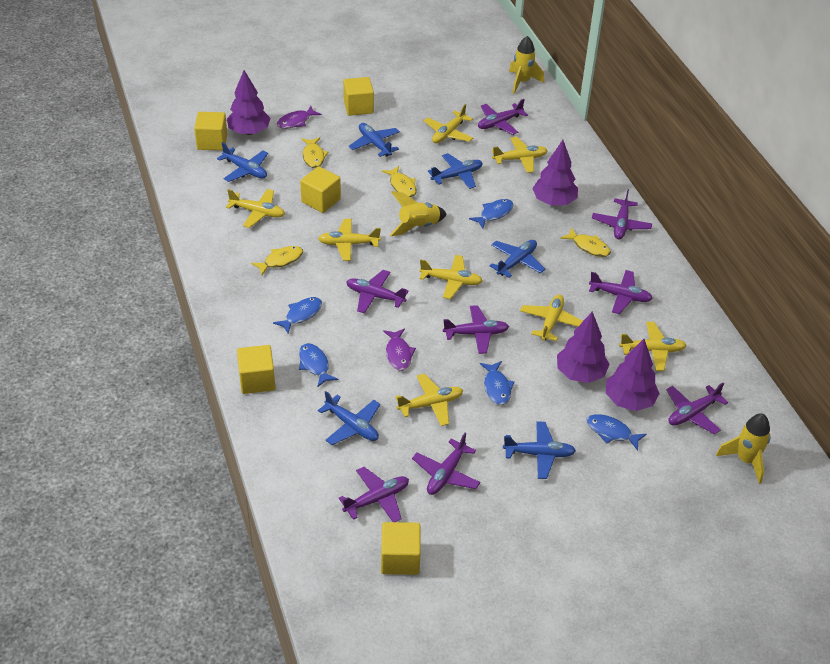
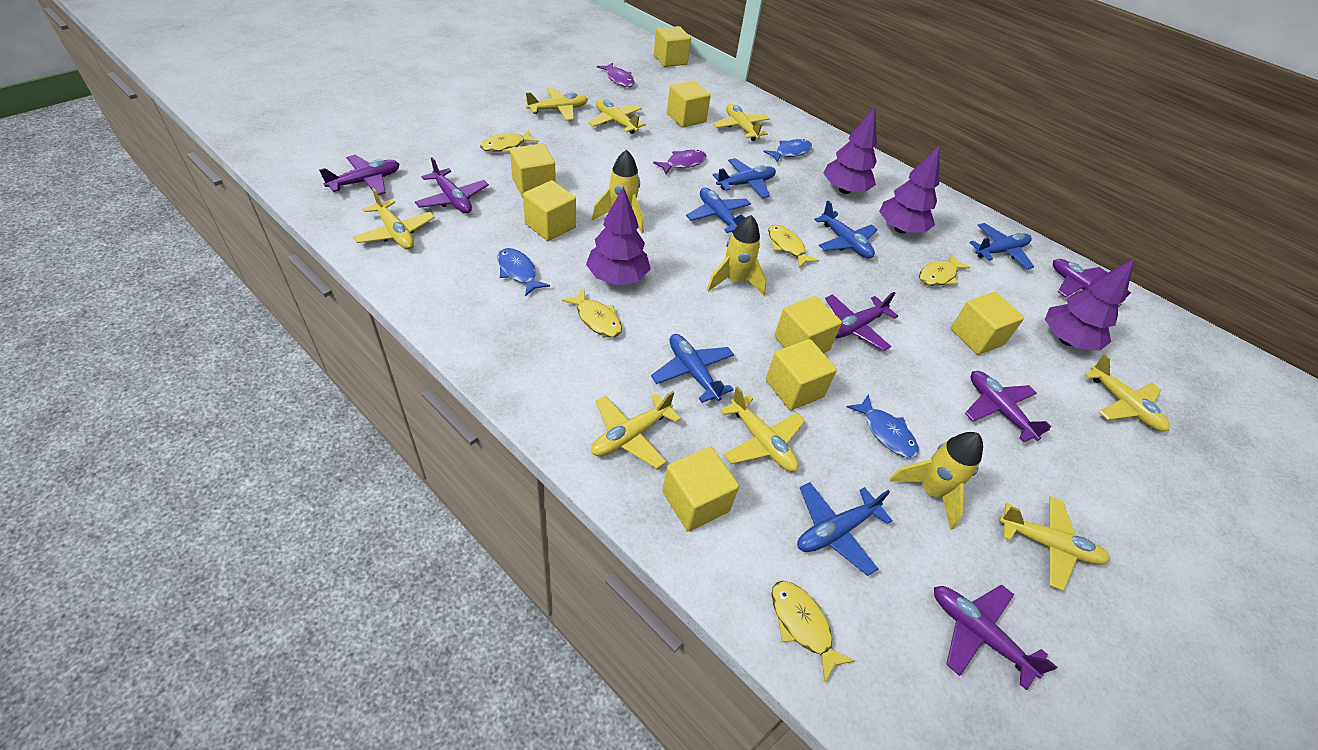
blue fish: [273,297,322,334] [299,343,338,387] [469,199,514,228] [480,361,514,405] [586,414,647,451] = 5 -> [498,248,550,296] [763,139,812,163] [847,394,919,458] = 3
purple plane: [339,467,409,522] [346,270,409,313] [412,433,480,495] [443,305,509,354] [478,99,528,135] [589,270,653,314] [592,190,652,240] [666,383,728,434] = 8 -> [319,155,399,195] [415,157,489,213] [825,292,898,351] [934,585,1057,690] [965,371,1051,443] [1053,259,1131,307] = 6
yellow cube: [194,112,227,150] [237,345,275,394] [300,166,341,213] [343,77,374,116] [381,522,420,575] = 5 -> [510,143,556,197] [523,180,576,241] [654,26,691,67] [662,446,739,532] [667,81,711,127] [766,339,837,410] [774,296,842,353] [951,292,1024,355] = 8
yellow fish: [251,246,303,275] [302,137,329,168] [382,166,417,197] [560,227,611,257] = 4 -> [480,130,539,152] [561,289,622,338] [768,225,819,268] [771,581,855,683] [919,254,971,286] = 5

